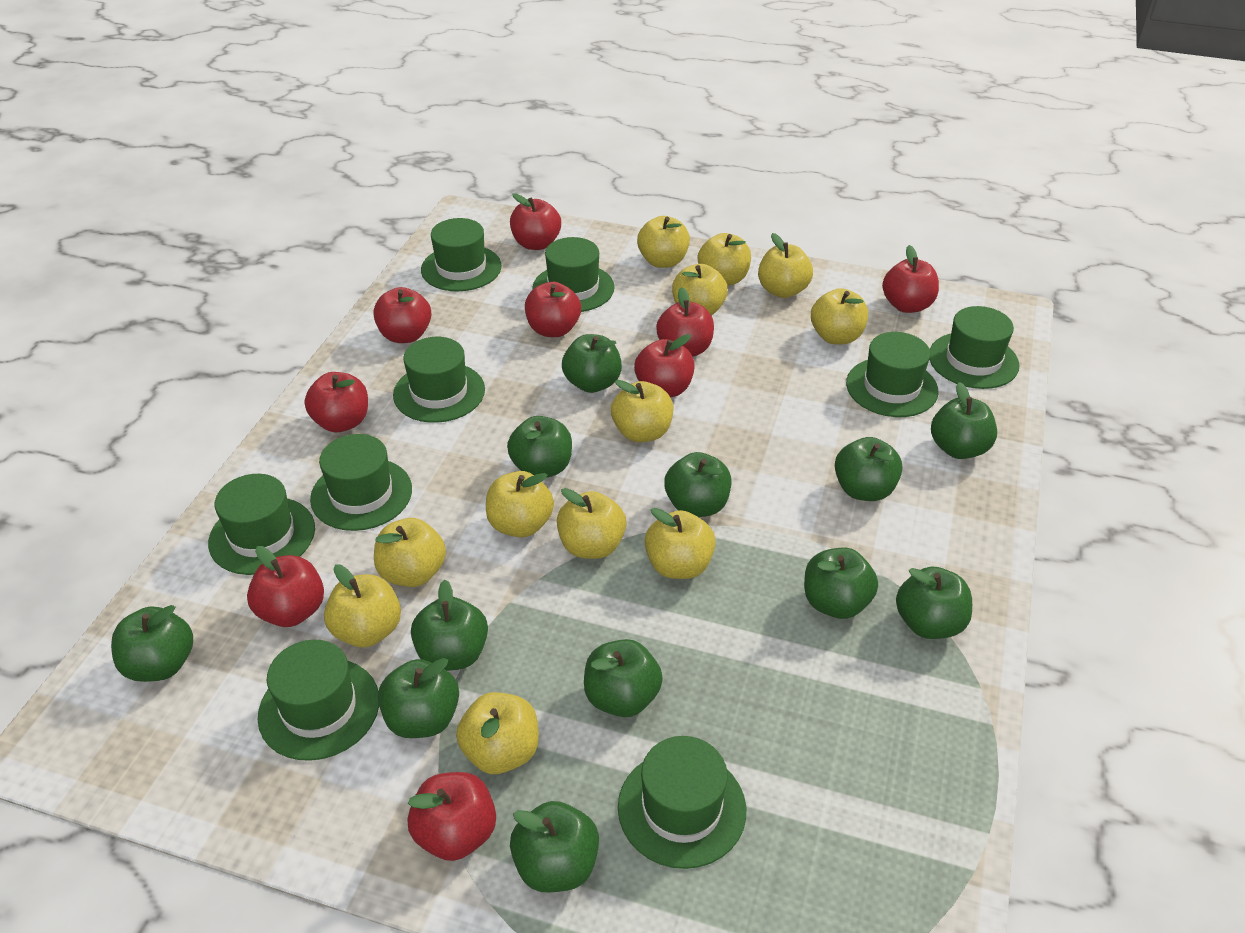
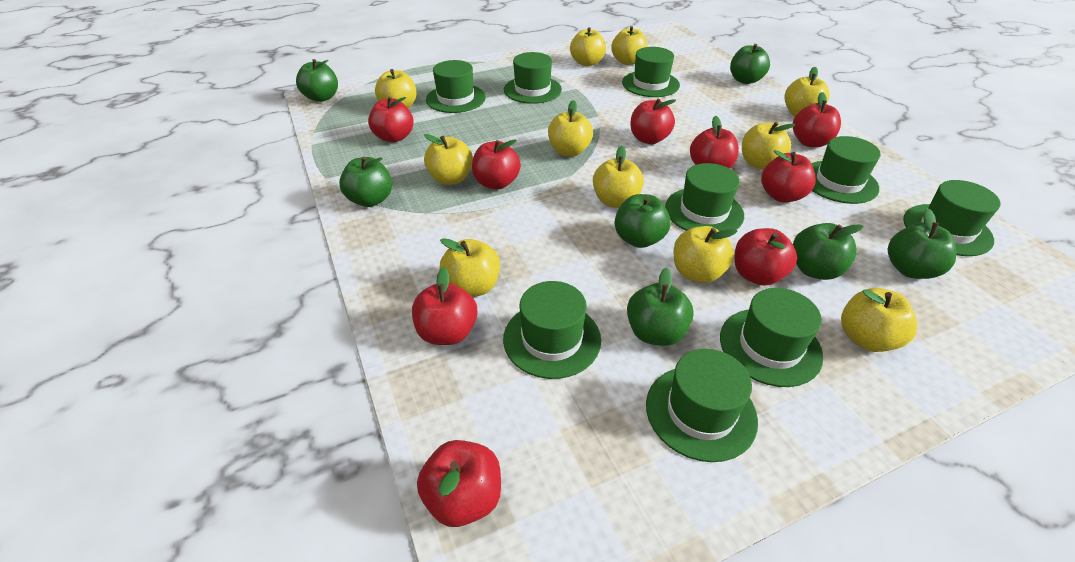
green apple: [111,605,193,682] [378,658,459,738] [411,580,488,671] [507,416,572,478] [510,801,599,893] [562,334,622,393] [584,639,663,717] [664,452,731,517] [804,548,878,619] [835,437,903,501] [896,567,972,639] [931,382,997,459] = 12 -> [296,59,338,102] [339,157,392,207] [615,194,671,248] [627,267,694,346] [730,44,770,84] [793,223,864,280] [888,209,956,279] = 7
yellow apple: [324,565,401,647] [374,518,446,587] [456,692,539,774] [486,471,554,538] [557,488,627,559] [611,380,673,442] [637,216,690,268] [644,508,716,579] [672,264,728,315] [698,233,751,286] [758,233,813,298] [811,288,868,344] = 12 -> [375,69,416,108] [424,134,473,185] [440,238,500,297] [548,100,593,156] [570,27,606,66] [593,146,644,208] [611,26,648,65] [674,226,737,283] [742,122,796,170] [785,67,830,116] [841,288,917,352] = 11

